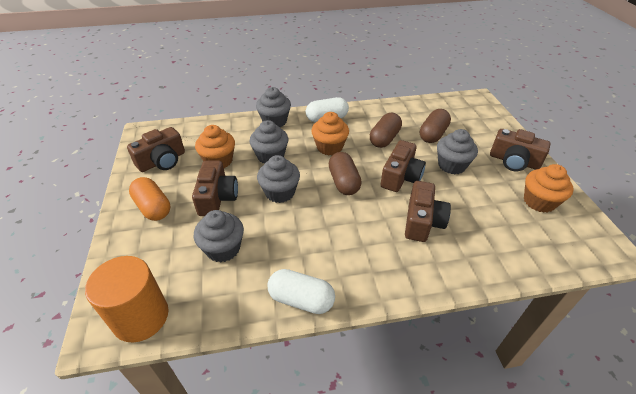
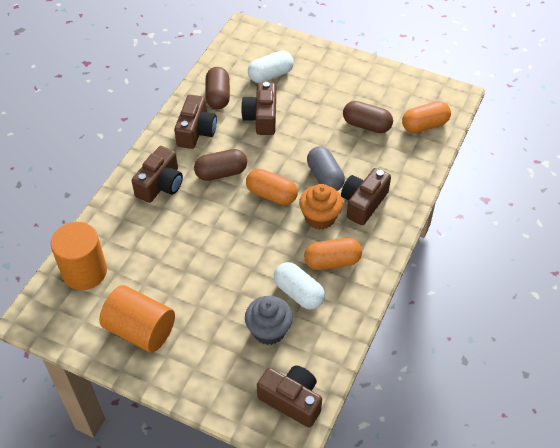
grey capsule: none = 0 -> [307,147,345,191] = 1
grey cupcake: [194,210,244,262] [249,120,288,164] [256,87,291,127] [257,155,300,203] [437,129,478,174] = 5 -> [245,296,293,345] = 1
orange capsule: [129,177,170,221] = 1 -> [246,169,298,205] [304,238,362,270] [402,101,451,133] = 3
orange cupcake: [195,125,235,168] [311,112,349,155] [524,164,574,213] = 3 -> [299,184,343,230] = 1
orange cylinder: [85,256,168,342] = 1 -> [51,222,107,290] [99,285,175,353] = 2

